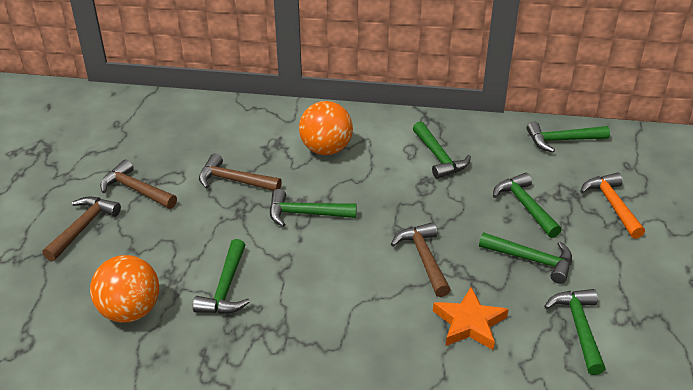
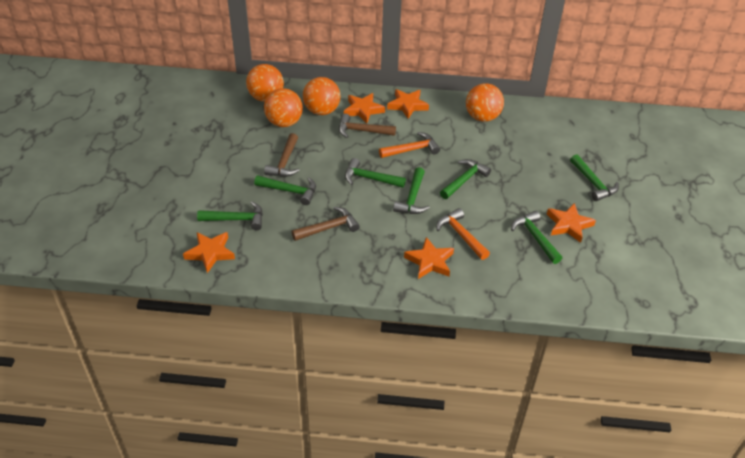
brown hammer: [42,197,121,261] [100,159,177,209] [199,154,282,191] [391,222,451,297] = 4 -> [264,133,300,177] [292,207,360,241] [339,114,396,138] = 3
orange ball: [90,255,159,323] [299,101,353,155] = 2 -> [246,64,284,102] [264,88,303,127] [303,77,340,115] [466,83,504,122] = 4
orange hammer: [580,173,645,239] = 1 -> [379,132,440,158] [436,208,490,260] = 2
orange star: [433,287,509,350] = 1 -> [183,232,235,273] [344,93,385,123] [387,89,429,119] [404,237,454,279] [547,203,596,243] = 5

